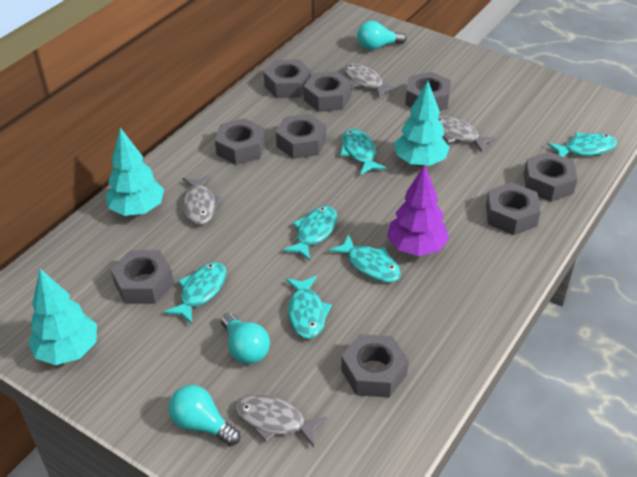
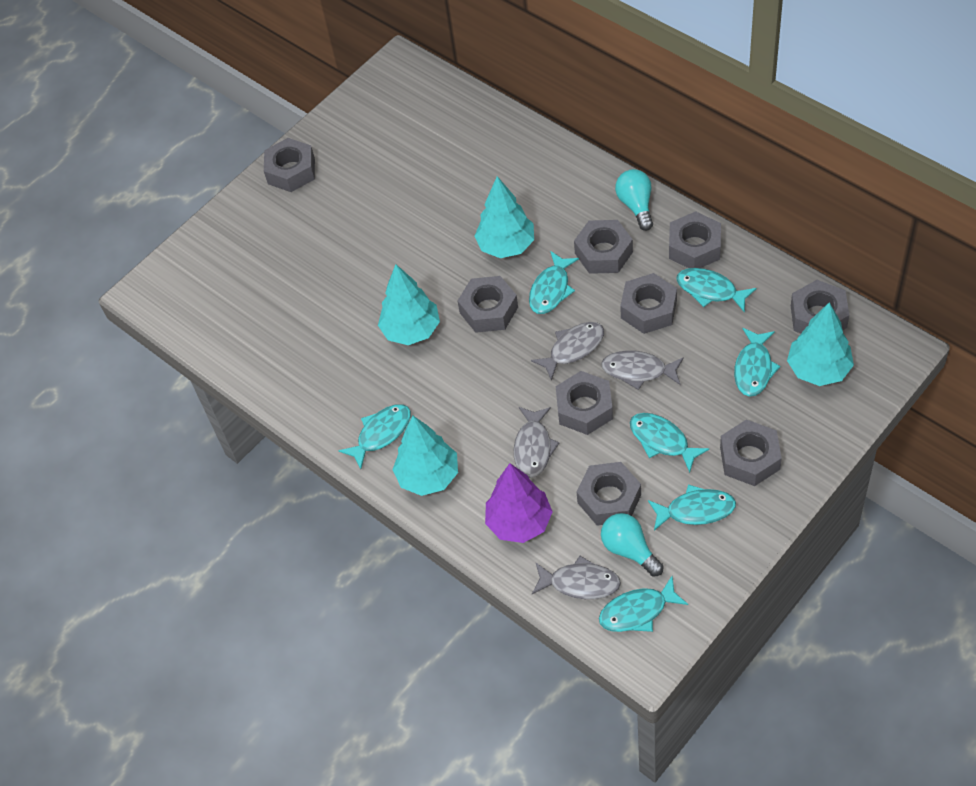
turquoise fish: [164,262,227,324] [283,206,337,261] [286,276,332,339] [329,235,401,282] [340,129,386,175] [547,133,617,157] = 6 -> [339,404,411,469] [529,251,579,314] [599,576,688,632] [630,413,709,473] [648,484,736,531] [676,268,756,313] [734,328,781,397] = 7
turquoise light bulb: [169,385,240,446] [221,313,270,364] [357,21,406,50] = 3 -> [601,513,664,577] [615,169,653,231] = 2
turquoise tree: [28,269,97,365] [105,128,164,216] [394,81,450,166] = 3 -> [378,264,440,345] [392,416,458,496] [474,176,534,258] [787,302,854,386] = 4

